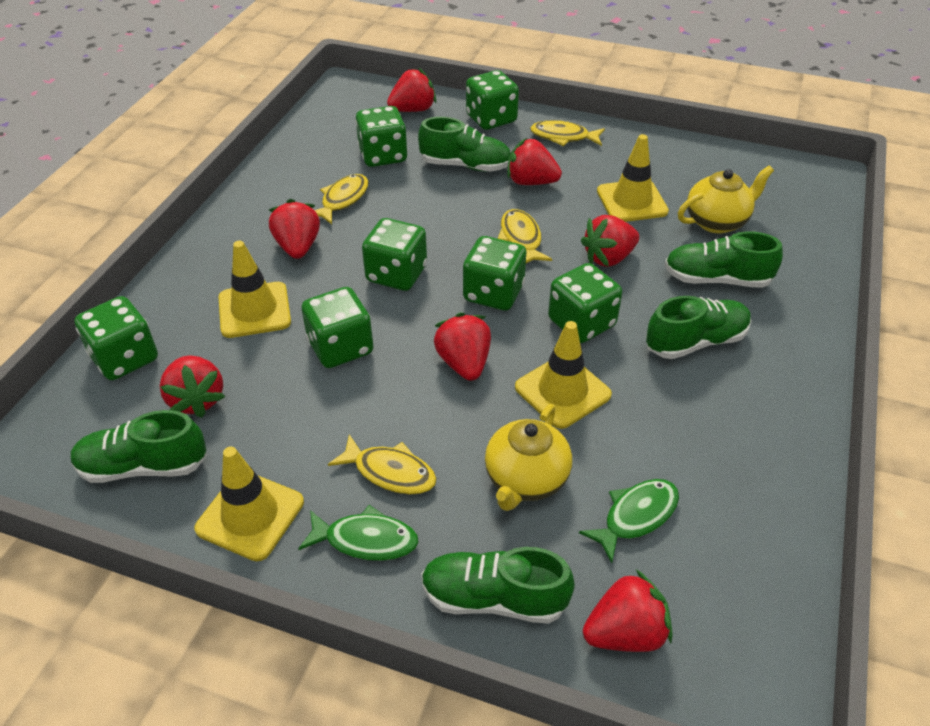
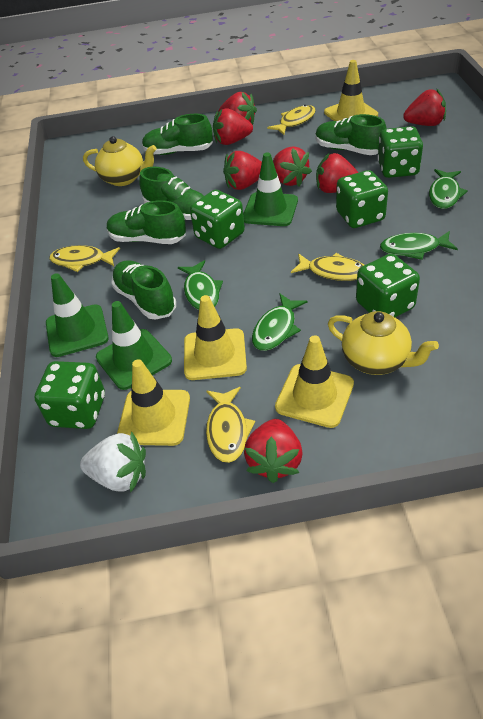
green dice: [74,296,158,380] [301,287,373,368] [355,106,408,167] [362,218,427,291] [463,236,526,311] [466,70,519,130] [548,263,622,343] = 7 -> [35,361,105,429] [190,190,245,249] [336,170,388,228] [356,254,420,317] [377,126,423,178] = 5
green fish: [298,505,419,561] [579,479,679,563] = 2 -> [178,260,223,310] [252,293,307,351] [380,231,458,260] [429,169,468,209] = 4
green traffic cone: none = 0 -> [46,273,109,357] [96,301,172,390] [243,152,298,226] = 3
white strawberry: none = 0 -> [80,431,146,492] = 1

